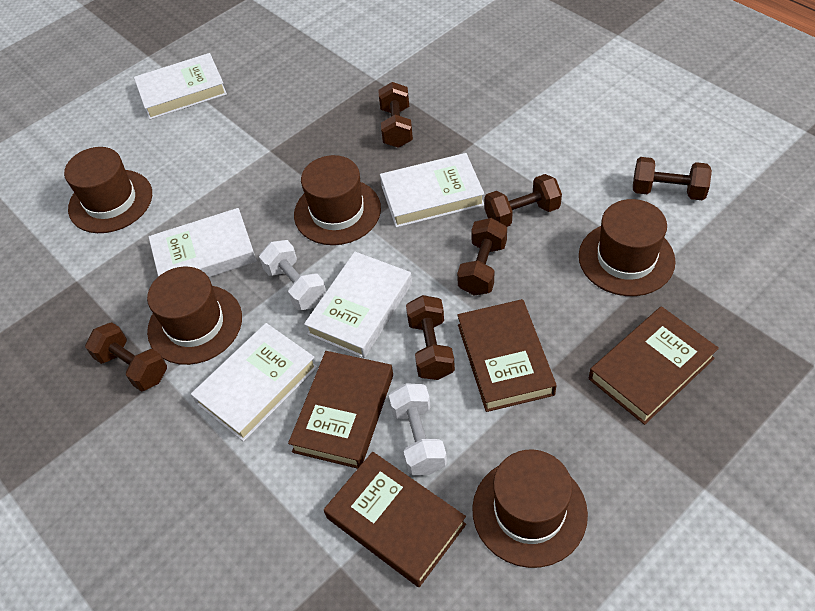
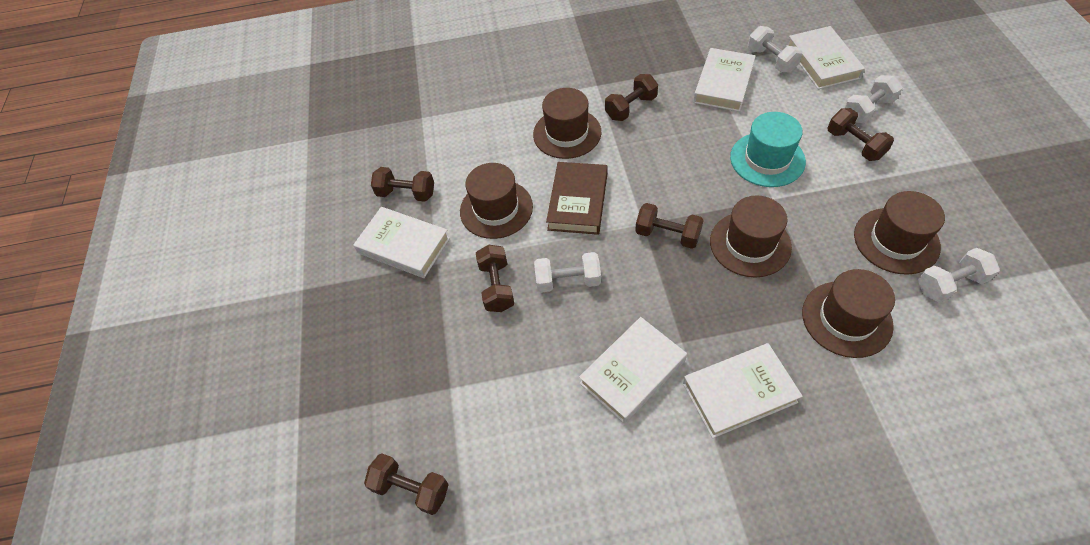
brown book: [288,351,393,469] [324,452,466,587] [457,299,557,412] [589,306,719,425] = 4 -> [546,162,607,235] = 1
turquoise hat: none = 0 -> [730,112,806,187] = 1
white dumbbell: [259,240,326,310] [389,383,447,475] = 2 -> [534,252,601,293] [748,26,802,73] [844,75,903,124] [918,248,1000,303] = 4

